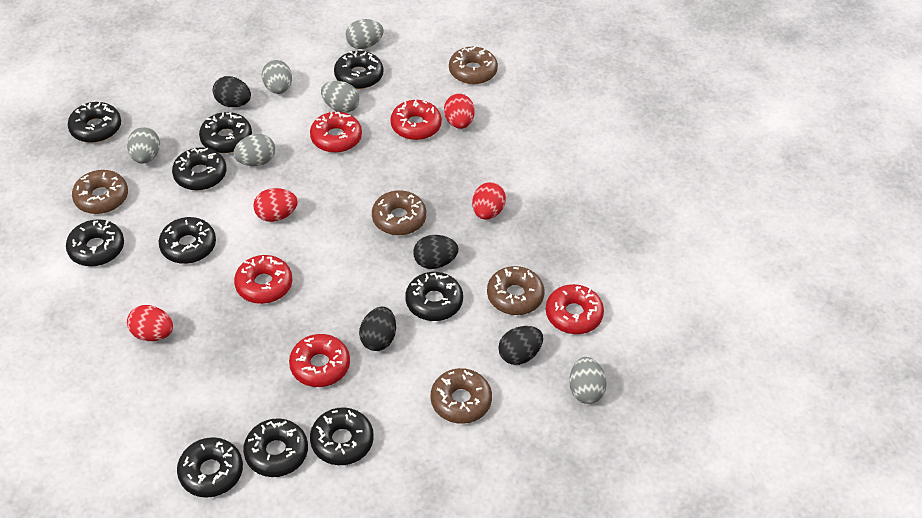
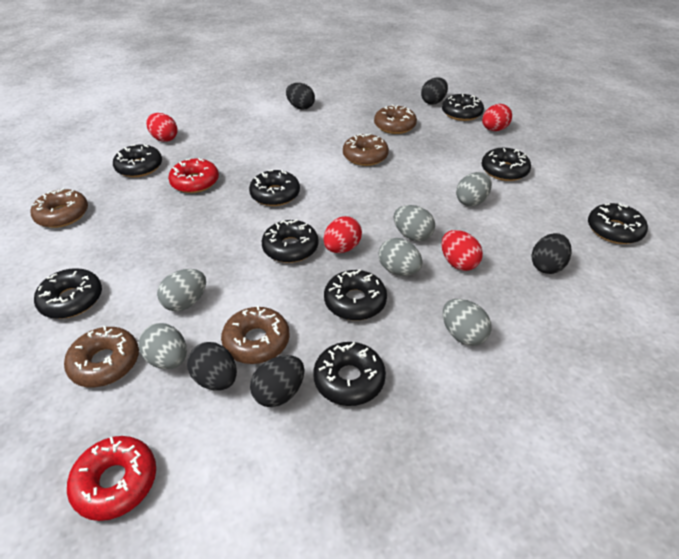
black donut: [66,219,124,266] [68,102,121,143] [159,217,216,264] [172,147,226,190] [177,437,243,498] [199,112,252,153] [243,418,308,477] [310,407,374,465] [334,51,384,89] [405,272,463,321] = 10 -> [34,268,102,319] [113,144,162,177] [249,170,300,206] [262,219,319,263] [313,342,386,406] [324,269,387,321] [442,94,484,121] [481,148,531,181] [588,203,648,244] = 9
black egg: [213,76,251,107] [359,307,396,351] [413,235,458,269] [498,326,543,365] = 4 -> [187,342,237,391] [250,355,304,407] [286,83,315,110] [421,77,448,105] [531,233,571,274] = 5
red donut: [234,255,292,304] [289,334,350,387] [310,112,362,153] [390,99,442,140] [546,284,604,334] = 5 -> [67,436,156,521] [168,158,219,193] = 2

